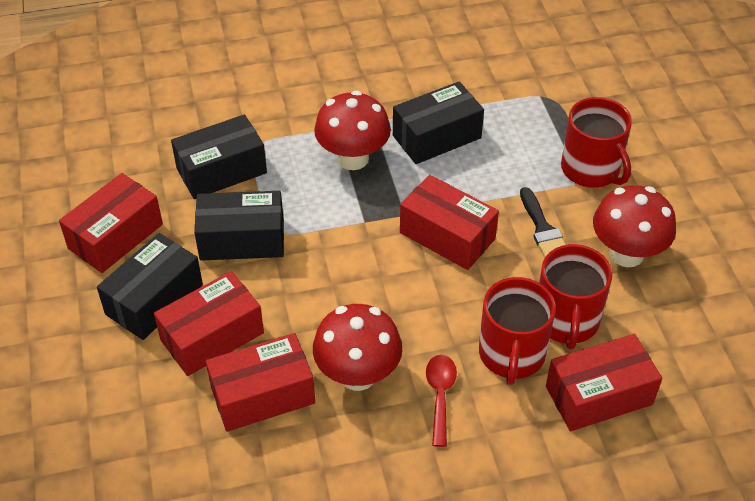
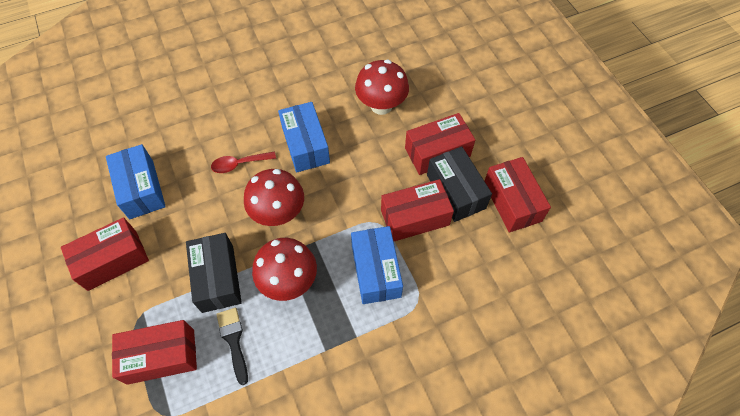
black box: [97,233,203,340] [171,114,267,199] [194,191,284,261] [393,82,484,164] = 4 -> [186,233,242,313] [427,146,492,222] = 2
blue box: none = 0 -> [106,144,166,219] [278,102,330,172] [351,226,403,304] = 3
red mug: [479,277,556,385] [539,244,612,349] [561,97,632,188] = 3 -> none = 0

